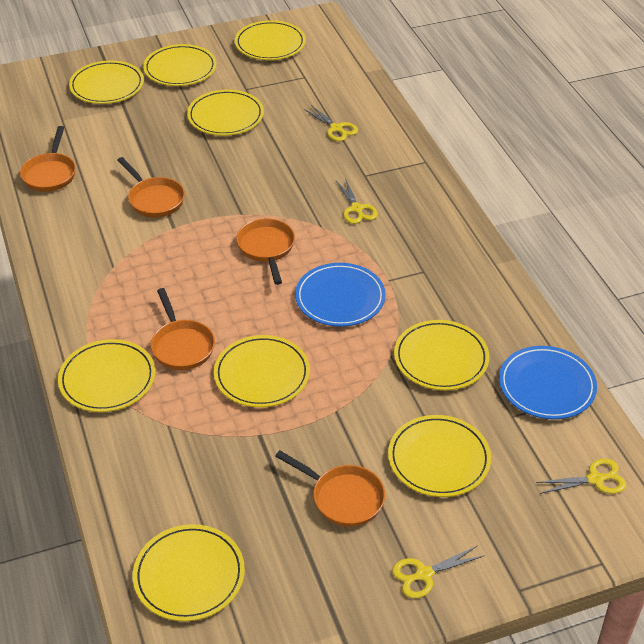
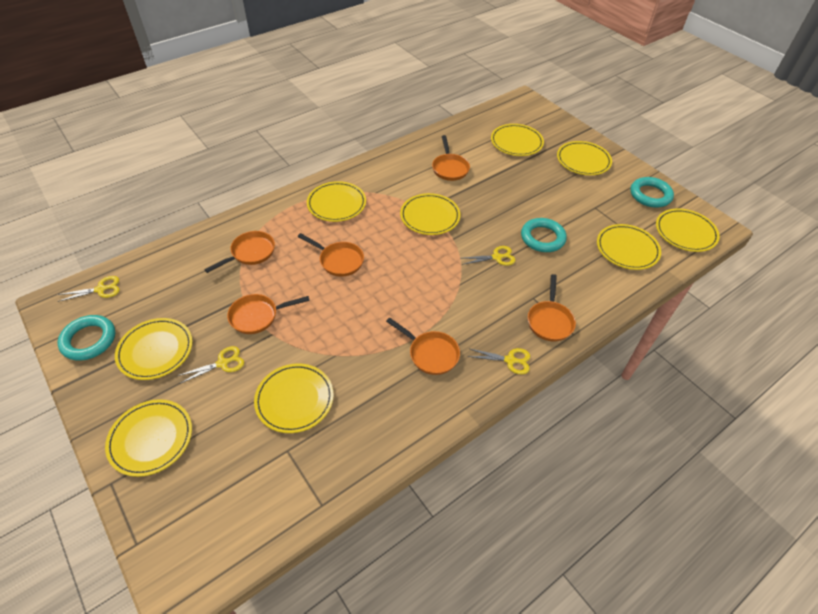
blue plate: [295,263,386,327] [499,346,597,419] = 2 -> none = 0
orange pan: [20,126,76,192] [117,157,185,218] [151,288,215,370] [236,218,295,285] [275,450,385,527] = 5 -> [204,231,275,273] [227,294,310,334] [298,233,364,277] [386,317,460,375] [432,135,470,181] [528,274,576,342] = 6
turquoise ring: none = 0 -> [57,315,115,361] [521,218,567,252] [630,177,674,208] = 3

